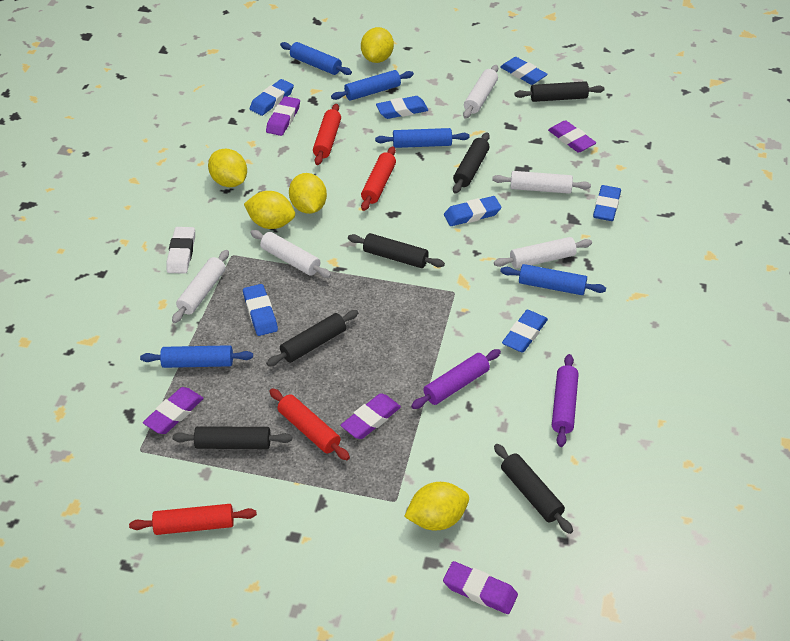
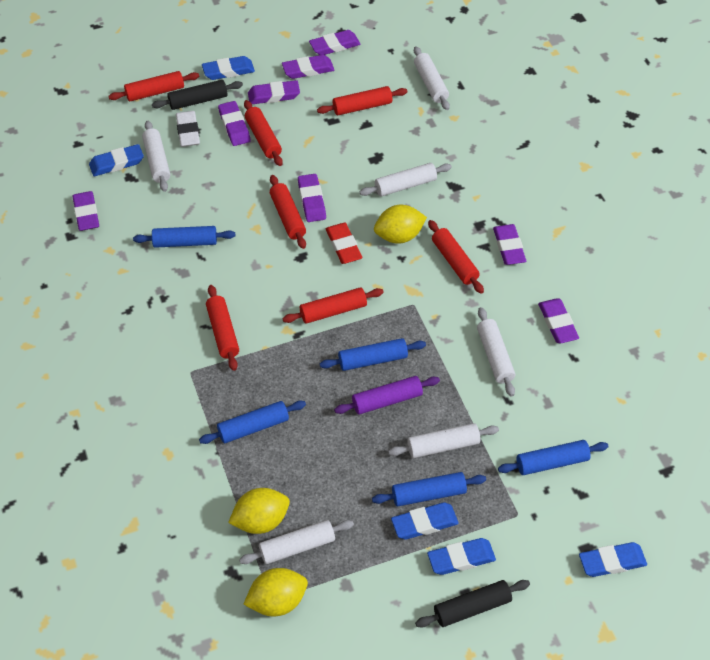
black rolling pin: [172,426,292,449] [266,310,358,366] [348,233,445,268] [453,132,490,194] [494,444,573,534] [515,81,605,102] = 6 -> [152,80,243,110] [415,580,530,628] = 2
blue eraser: [243,284,278,336] [250,79,294,116] [376,96,428,119] [444,196,502,226] [500,57,548,85] [502,310,548,353] [593,185,621,221] = 7 -> [89,144,144,176] [202,56,255,80] [391,502,459,539] [427,538,496,575] [579,542,647,577] = 5
purple eraser: [143,387,204,434] [266,96,300,136] [340,393,401,439] [443,561,518,614] [548,120,596,153] = 5 -> [72,191,99,231] [218,101,251,146] [248,80,300,104] [282,55,334,79] [298,174,326,222] [309,30,361,55] [493,224,526,265] [538,299,579,343] = 8
purple rolling pin: [411,349,501,409] [552,354,579,447] = 2 -> [334,376,440,415] = 1
red eraser: none = 0 -> [326,223,362,264] = 1
red rolling pin: [129,504,257,535] [269,388,350,460] [313,104,341,165] [361,146,396,211] = 4 -> [109,71,199,102] [206,285,239,371] [244,100,283,166] [270,175,306,249] [282,287,384,324] [317,86,408,115] [428,220,484,294] = 7
white rolling pin: [172,250,229,323] [250,230,331,278] [463,65,498,119] [492,171,591,194] [494,237,592,269] = 5 -> [142,121,170,192] [239,520,354,564] [360,163,452,197] [388,423,499,458] [414,46,450,110] [477,307,515,397] = 6
yellow lemon: [208,149,247,187] [244,191,295,229] [289,173,327,214] [361,27,394,63] [404,482,469,530] = 5 -> [228,488,290,534] [243,568,308,616] [374,205,427,244] = 3

